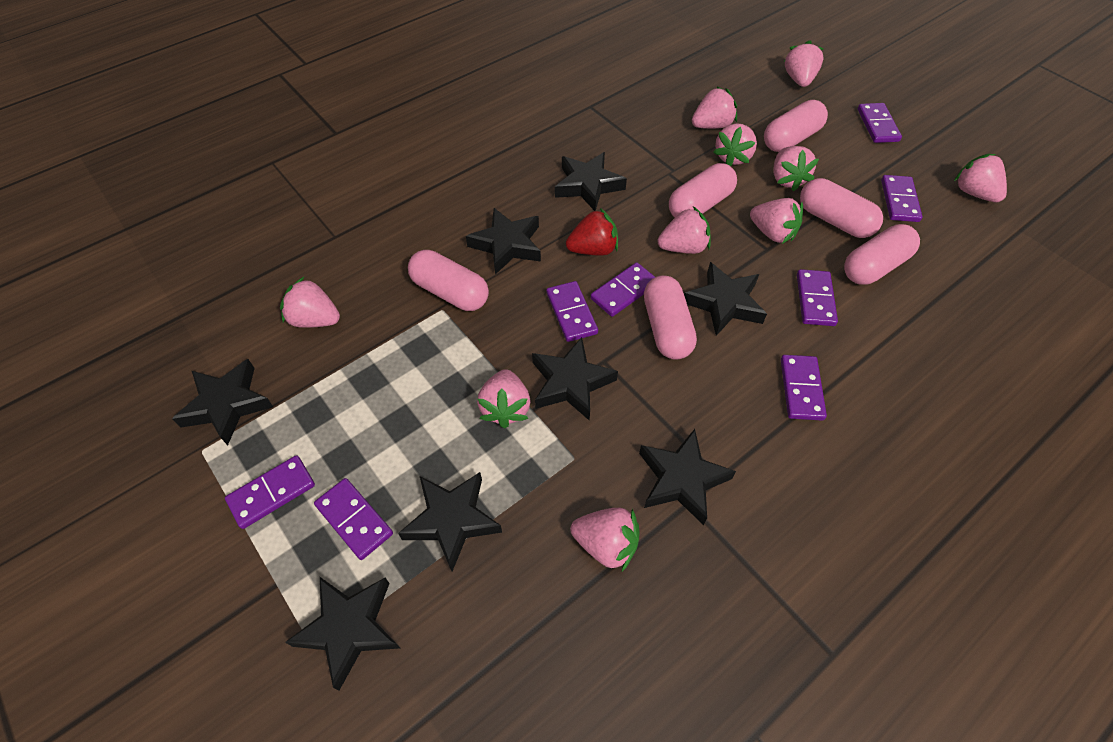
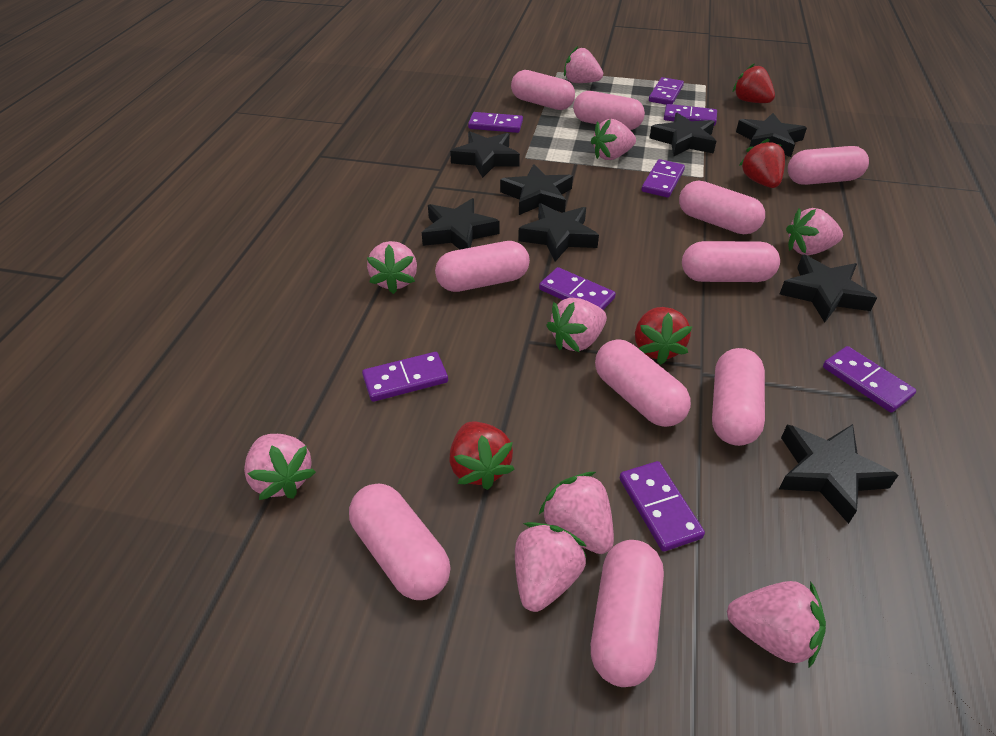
pink capsule: [408,250,489,311] [644,275,697,360] [669,163,737,217] [764,100,828,152] [800,178,883,238] [844,224,920,285] = 6 -> [349,484,451,600] [435,241,530,292] [511,70,575,110] [573,91,645,130] [591,540,664,687] [595,340,691,427] [679,181,765,234] [682,241,780,282] [712,348,765,446] [788,146,869,185] = 10
pink strawberry: [280,277,340,328] [477,369,530,428] [570,508,640,572] [658,206,711,254] [692,86,737,129] [713,123,757,166] [750,198,803,244] [773,146,819,192] [784,40,824,87] [954,154,1007,202] = 10 -> [244,434,316,500] [367,241,417,294] [515,522,587,612] [539,472,614,554] [546,298,607,352] [564,46,603,83] [591,119,636,160] [727,581,826,669] [786,208,843,255] = 9
red strawberry: [566,208,618,256] = 1 -> [450,421,515,490] [635,307,692,365] [733,63,775,103] [739,139,785,188] = 4

